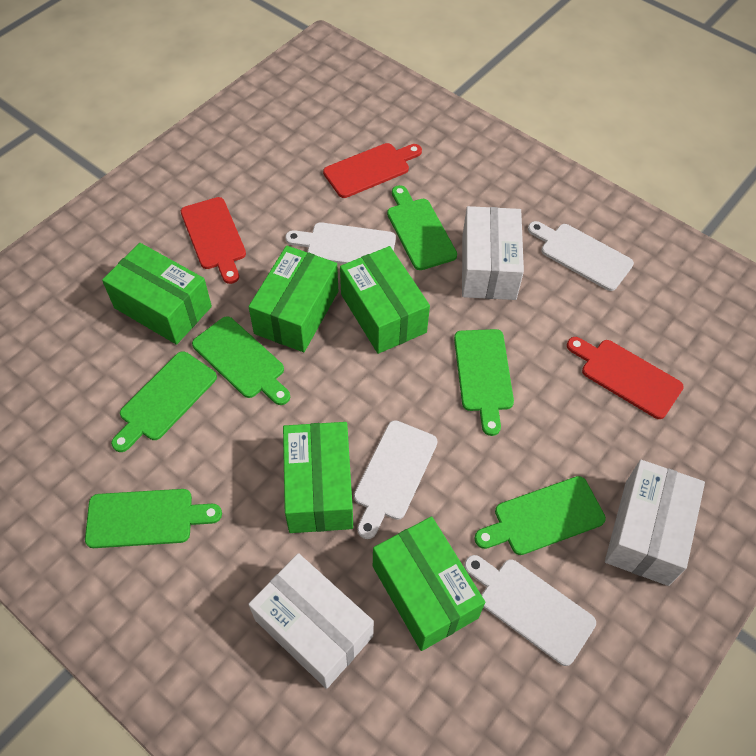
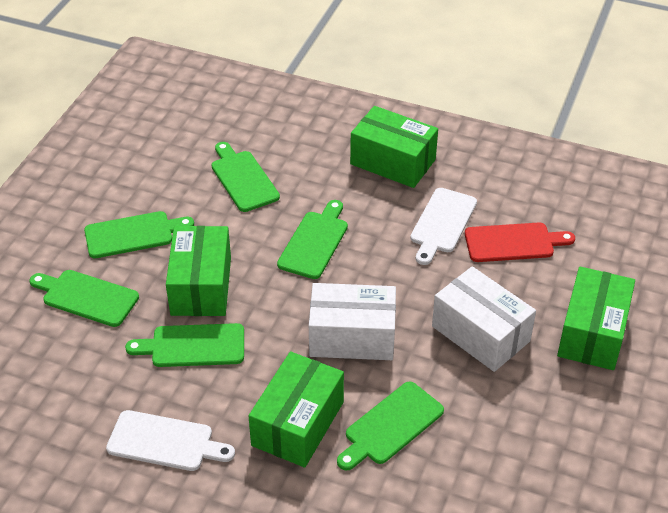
green box: [102,243,212,345] [248,245,338,352] [283,422,353,533] [340,246,430,354] [373,516,485,651] = 5 -> [166,226,231,316] [249,351,344,468] [350,106,438,188] [557,267,635,370] = 4
red cutting board: [181,197,246,284] [323,143,422,198] [567,337,684,419] = 3 -> [465,222,575,262] = 1
white box: [248,553,374,689] [462,206,524,300] [605,460,705,586] = 3 -> [309,283,396,360] [432,266,536,372] = 2
white cutting board: [285,222,396,264] [354,420,438,539] [464,555,596,666] [528,221,634,291] = 4 -> [106,410,235,471] [410,188,477,265] = 2

